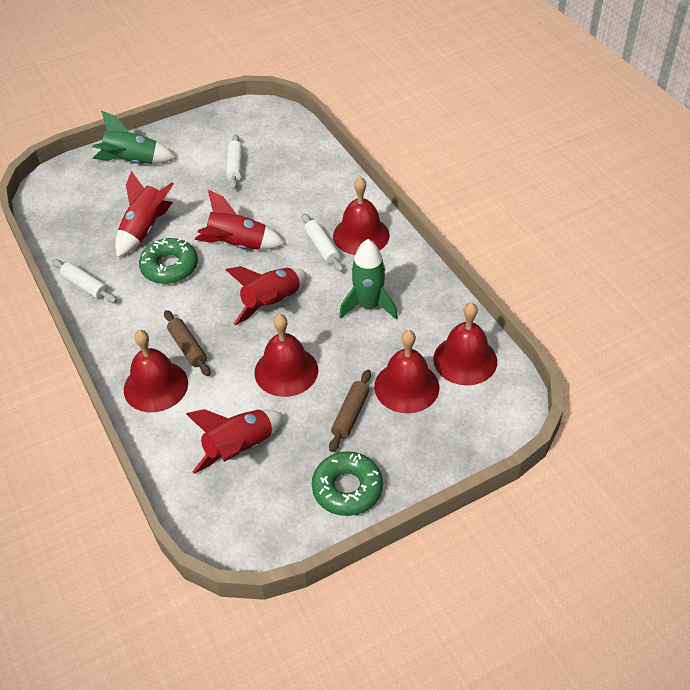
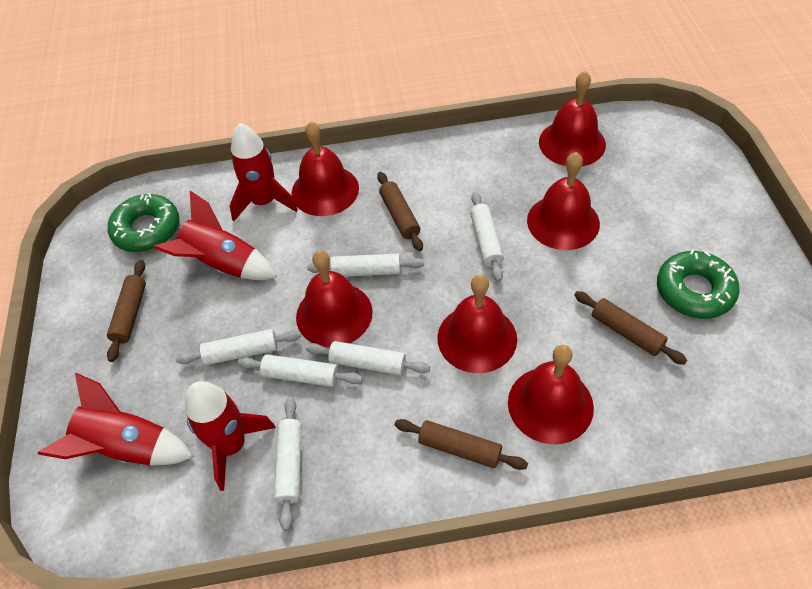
brown rolling pin: [164,310,211,376] [329,370,371,452] = 2 -> [107,260,146,362] [377,172,423,251] [395,419,528,470] [574,291,687,365] = 4
green rocket: [92,110,176,164] [339,239,398,319] = 2 -> none = 0
red bell: [124,330,188,412] [254,314,318,397] [333,177,390,255] [374,330,439,413] [433,302,497,386] = 5 -> [292,121,359,216] [296,250,373,347] [438,275,517,373] [508,345,594,444] [527,152,600,250] [539,71,606,166] = 6
white rolling pin: [52,259,117,303] [226,134,243,190] [302,213,343,272] = 3 -> [176,329,301,365] [238,354,362,387] [274,397,302,531] [306,341,430,375] [307,254,424,277] [470,191,504,282] = 6

